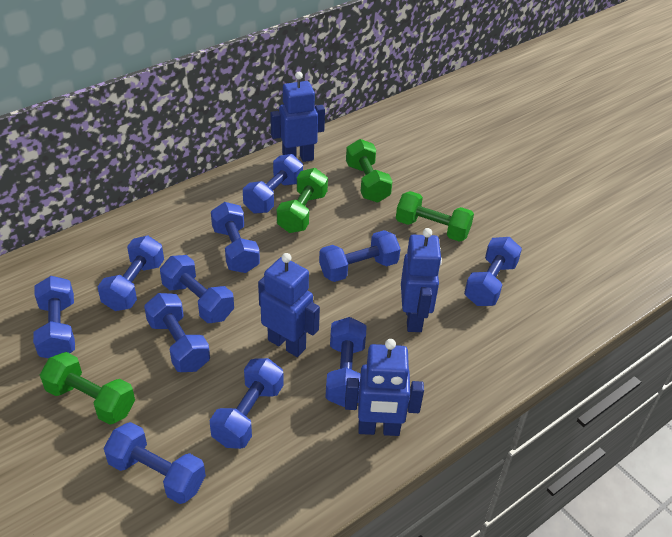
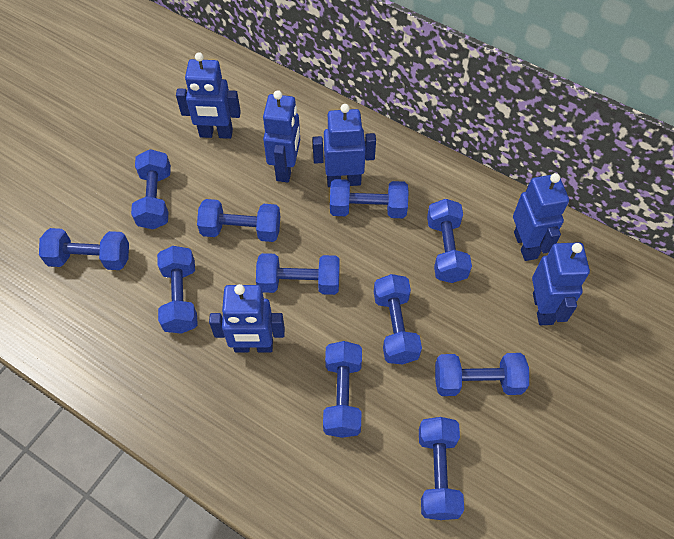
blue robot: [258,253,320,357] [270,72,325,162] [345,339,424,436] [401,228,442,332] = 4 -> [176,52,241,139] [209,284,285,352] [263,90,300,182] [312,104,376,187] [513,173,569,261] [532,242,590,325] = 6
green dumbbell: [40,352,135,425] [277,168,328,233] [346,139,393,203] [396,191,474,242] = 4 -> none = 0

